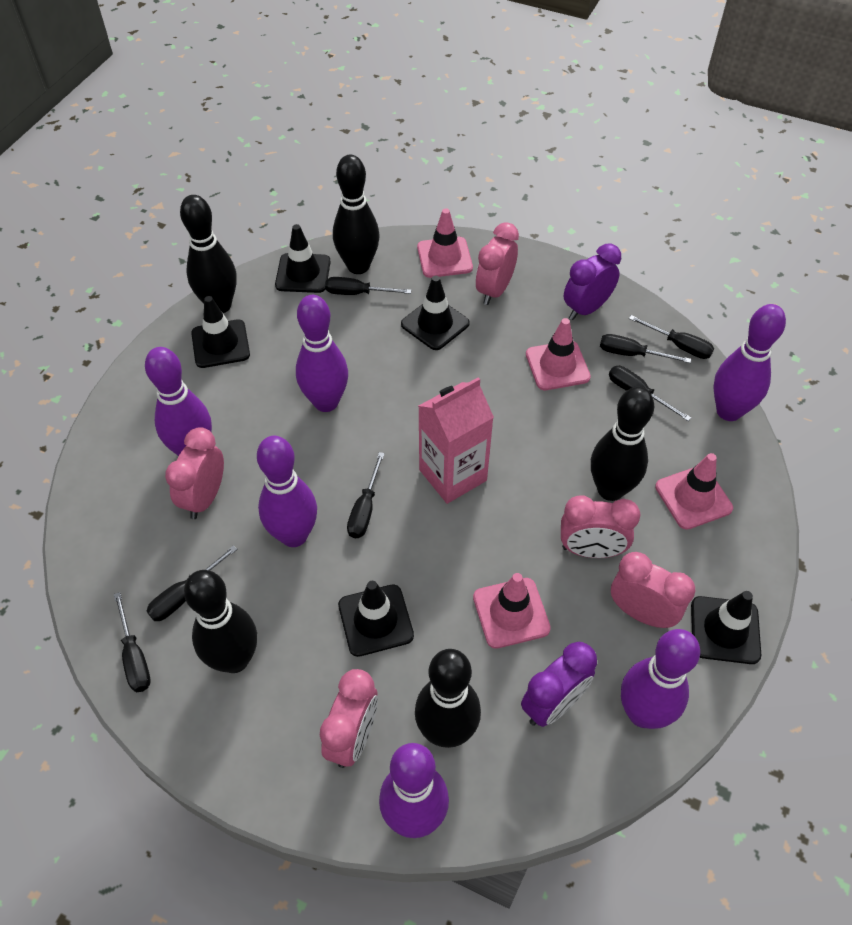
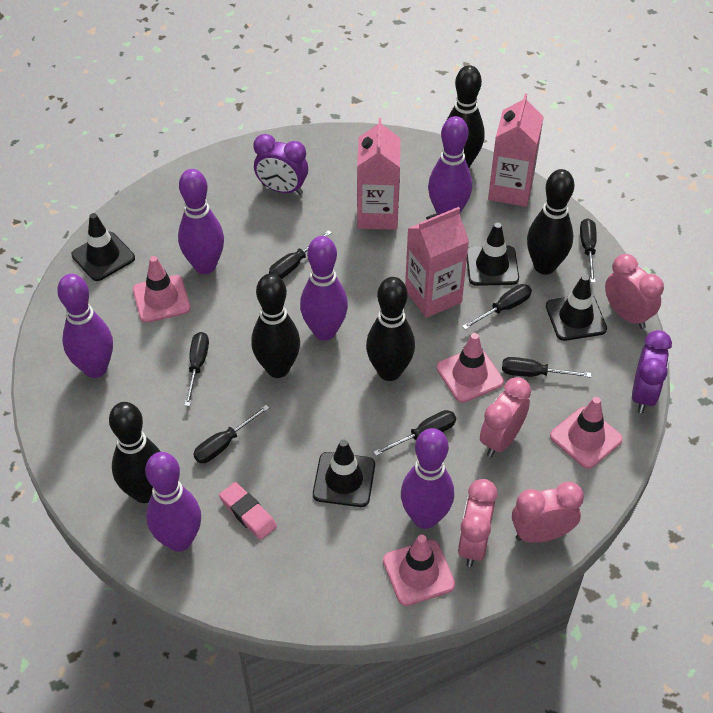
black traffic cone: [191,296,250,368] [275,224,331,293] [338,581,414,657] [401,276,470,350] [691,591,761,664] = 5 -> [71,213,135,281] [313,439,375,507] [467,223,519,286] [546,275,607,341] = 4
pink carton: [419,377,494,504] = 1 -> [357,118,401,230] [405,207,469,318] [488,93,543,207] = 3
pink clock: [165,427,224,519] [320,669,378,768] [476,222,519,305] [561,495,640,558] [611,552,695,628] = 5 -> [458,479,498,567] [480,377,531,457] [512,482,584,543] [605,254,664,329] = 4
pink eraser: none = 0 -> [219,482,277,540] = 1

